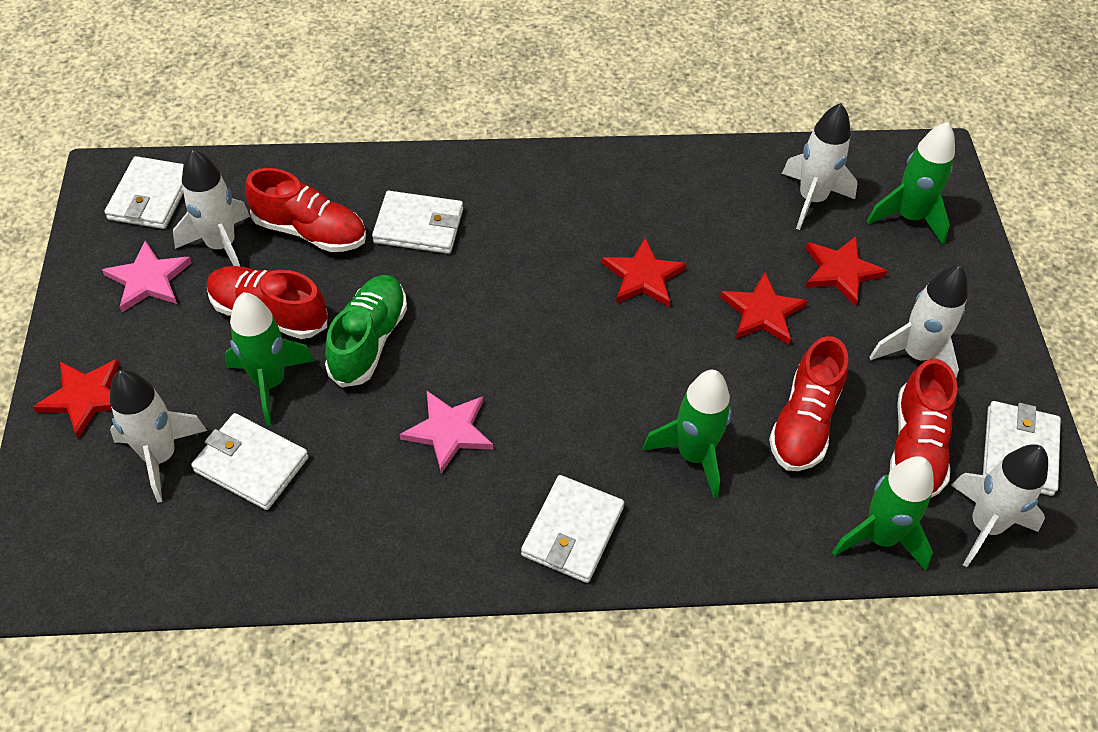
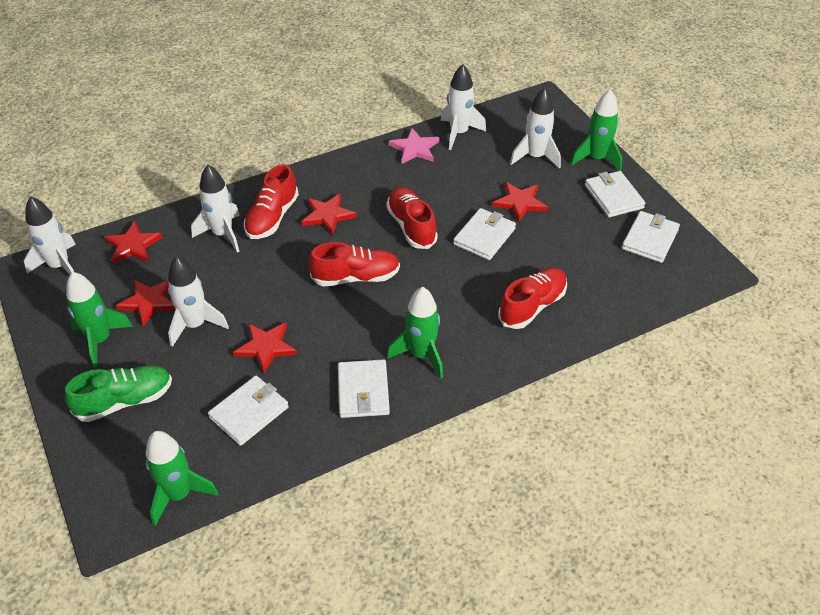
pink star: [102,240,192,312] [400,391,493,474] = 2 -> [389,128,439,164] = 1
red star: [33,359,120,439] [602,238,687,307] [720,273,808,345] [805,236,888,306] = 4 -> [104,221,163,265] [116,280,176,327] [233,322,297,374] [301,194,357,235] [492,182,548,222] = 5

